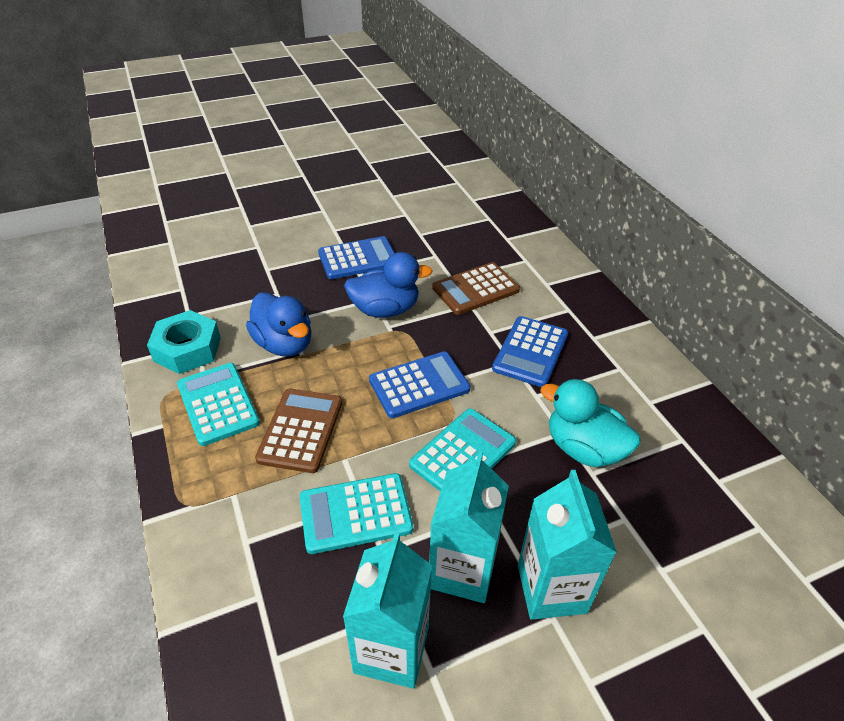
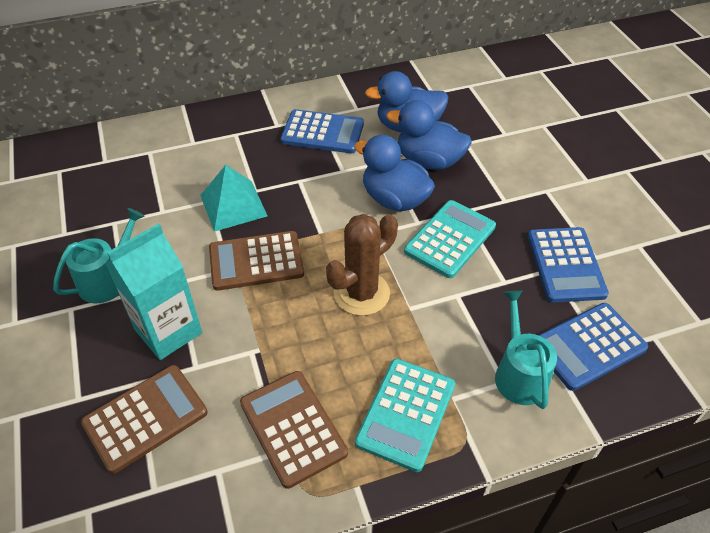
blue duck: [246,292,311,357] [344,252,433,317] = 2 -> [354,135,435,211] [365,71,448,132] [386,100,472,170] = 3
brown cactus: none = 0 -> [326,214,398,316] = 1
brown calculator: [255,389,342,473] [432,262,520,315] = 2 -> [81,365,208,474] [209,231,304,291] [240,371,348,489] = 3
turquoise calculator: [177,363,260,446] [300,473,413,554] [409,408,516,492] = 3 -> [355,359,455,472] [404,200,496,278] = 2
turquoise carton: [343,532,432,689] [429,451,509,603] [518,470,617,620] = 3 -> [105,224,202,360] = 1
turquoise duck: [540,379,640,467] = 1 -> none = 0
turquoise nut: [147,310,221,374] = 1 -> none = 0
turquoise pyramid: none = 0 -> [200,165,267,232] = 1
turquoise watering can: none = 0 -> [53,208,144,303] [495,290,557,409] = 2

